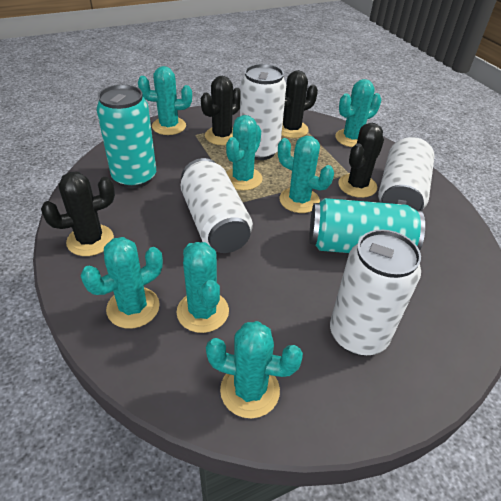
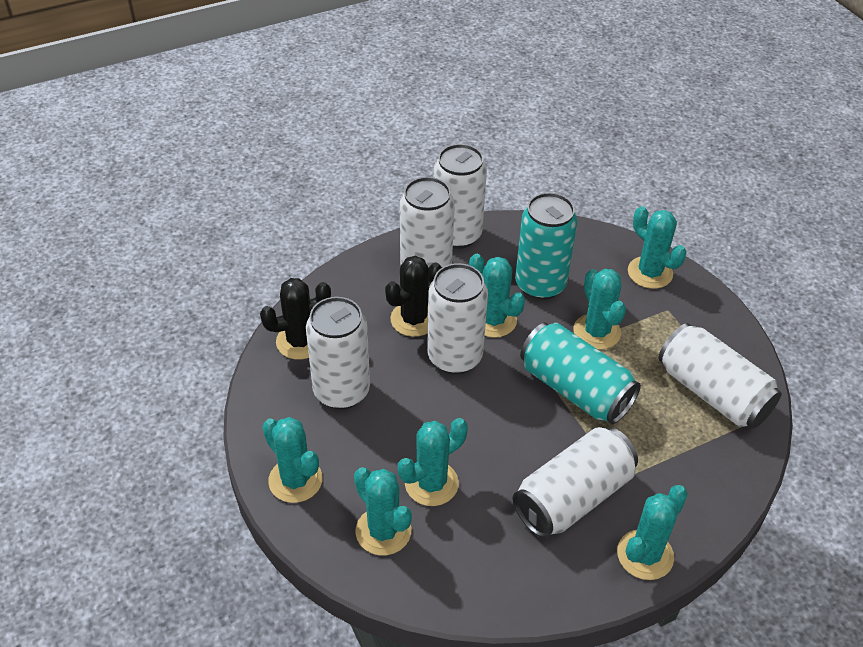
black cactus: [41,172,115,256] [201,76,241,145] [281,70,318,138] [338,123,384,198] = 4 -> [260,278,331,360] [385,256,442,337] = 2
white can: [181,158,253,253] [240,64,286,160] [330,230,421,356] [378,137,435,211] = 4 -> [306,297,370,409] [400,177,455,268] [427,263,488,374] [434,144,487,249] [513,427,638,538] [659,323,782,429] = 6

